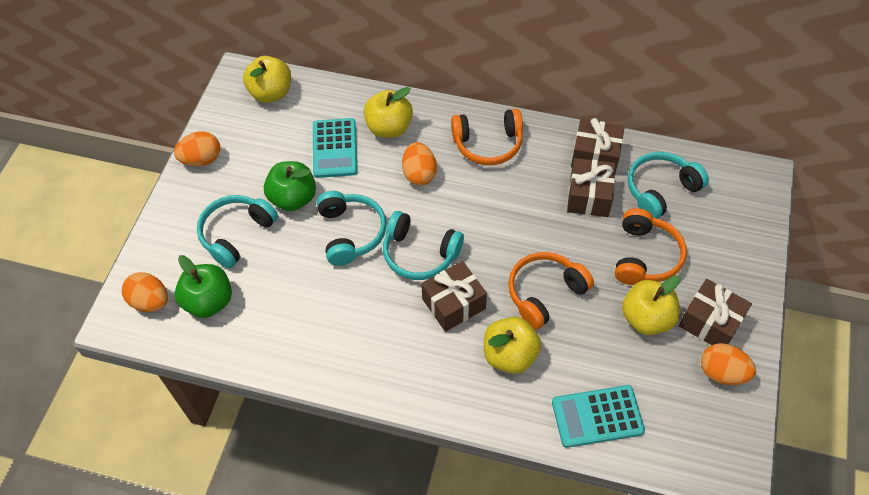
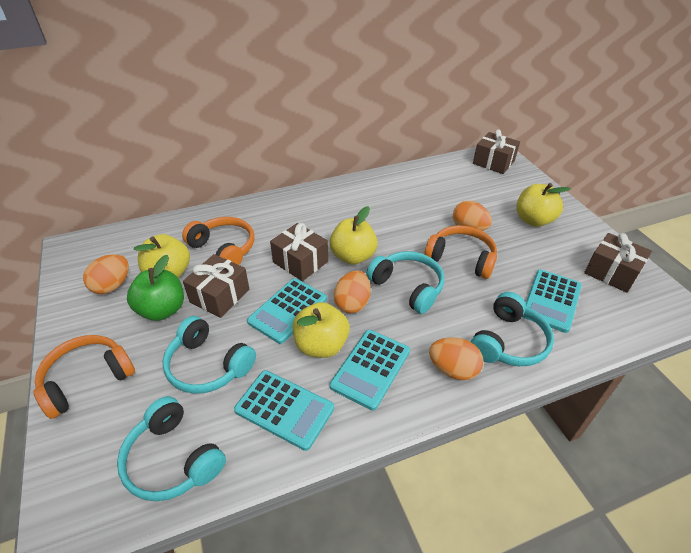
green apple: [175,255,232,318] [264,161,316,211] = 2 -> [127,255,184,321] = 1
turquoise calculator: [313,118,358,178] [552,385,645,448] = 2 -> [234,370,334,451] [247,278,327,344] [330,330,410,411] [522,270,582,333] = 4

